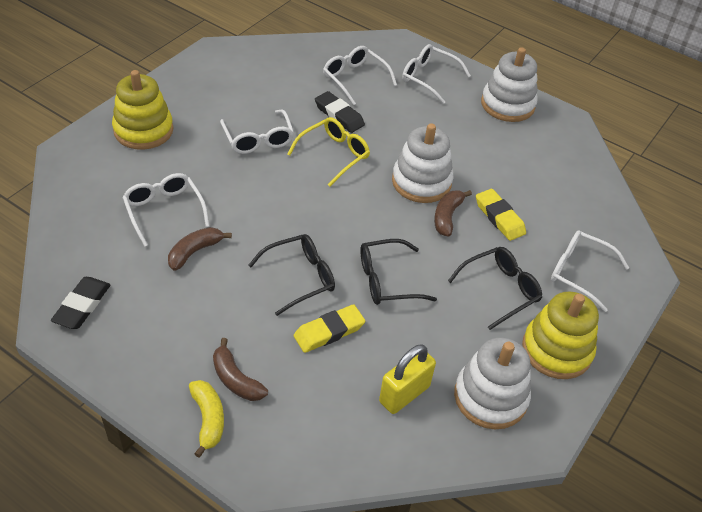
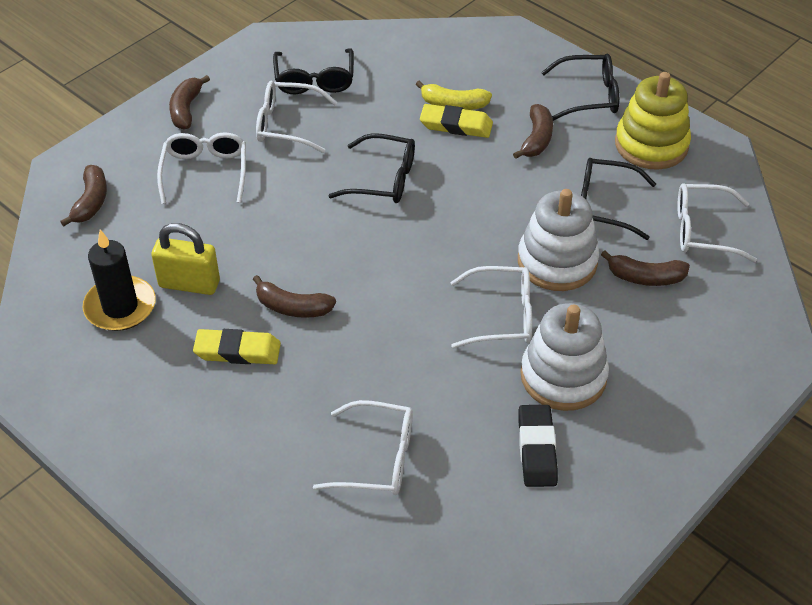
black candle: none = 0 -> [83,230,156,331] = 1
black eraser: [51,277,111,329] [315,91,365,133] = 2 -> [518,405,558,487] = 1
black glasses: [248,234,335,316] [360,239,437,305] [448,247,542,330] = 3 -> [273,48,354,94] [328,133,415,203] [541,54,619,121] [581,158,656,240] = 4
brown banana: [168,227,232,271] [213,338,268,401] [434,190,472,237] = 3 -> [60,165,107,227] [169,75,210,130] [253,275,336,318] [513,104,553,159] [601,250,690,286] = 5
white stacking toy: [392,123,453,203] [454,338,531,429] [481,47,538,122] = 3 -> [518,189,599,291] [521,303,609,411] = 2
yellow glasses: [287,117,370,186] = 1 -> none = 0
yellow stacking toy: [112,70,173,150] [522,291,599,379] = 2 -> [615,72,691,170] = 1

